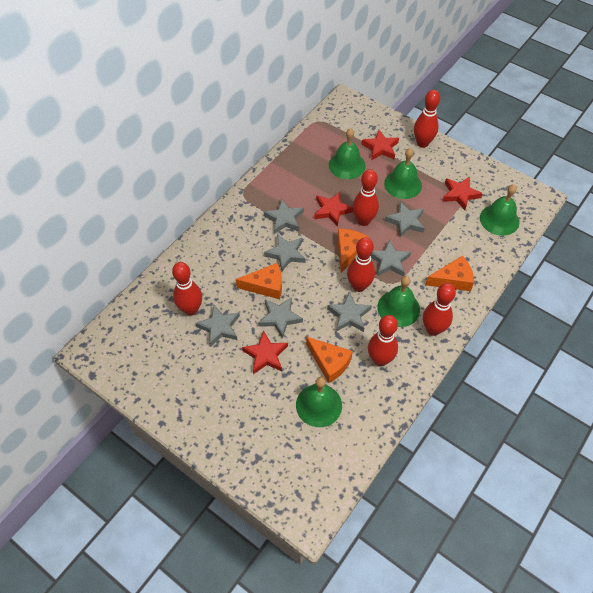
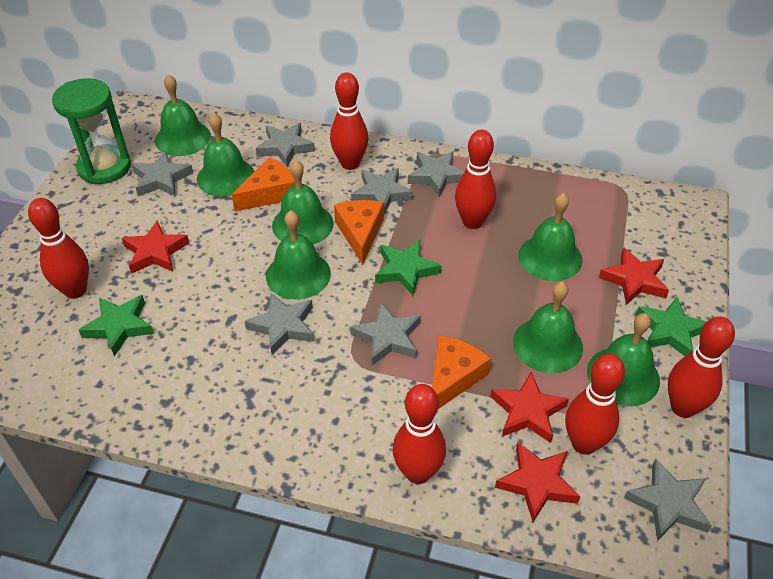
green bell: [296,377,342,427] [329,128,366,179] [377,276,420,327] [384,148,422,199] [480,184,519,236] = 5 -> [155,74,211,156] [197,113,255,197] [266,210,331,299] [272,160,333,244] [513,281,583,373] [518,193,583,281] [587,313,660,406] = 7
green hourglass: none = 0 -> [52,78,131,184] = 1
green star: none = 0 -> [79,295,154,356] [375,240,442,296] [636,297,707,356] = 3
orange cheese: [236,263,282,299] [306,336,353,383] [337,229,369,273] [426,256,474,291] = 4 -> [232,157,295,211] [334,200,384,265] [432,335,491,409] = 3

